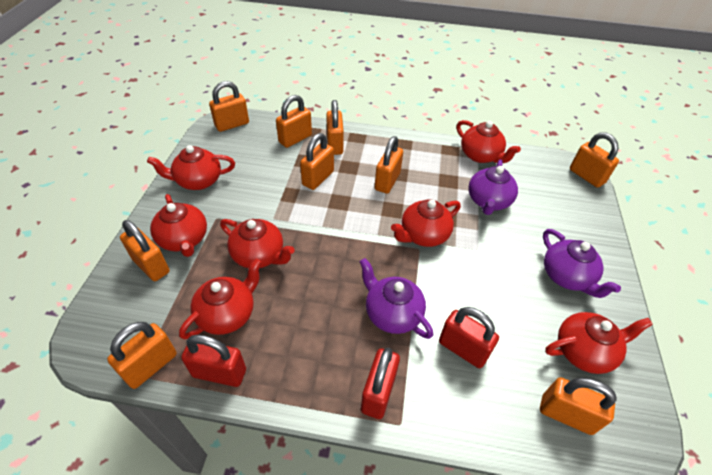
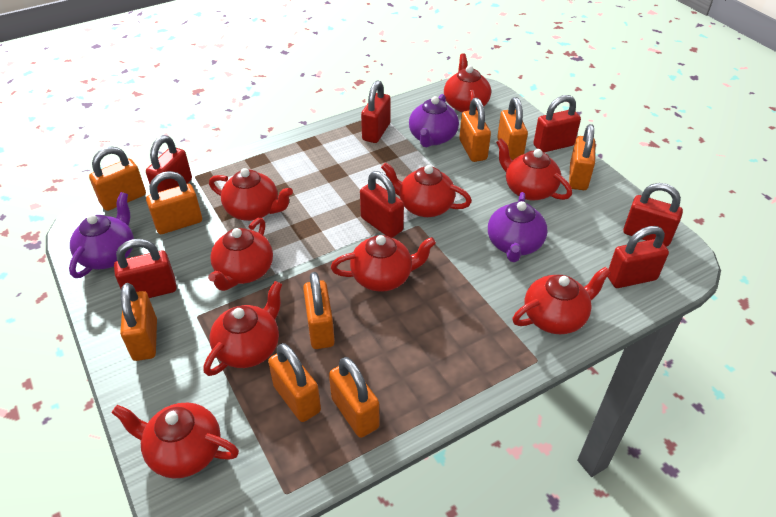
red padlock: [181,335,246,387] [361,348,400,419] [439,307,499,368] = 3 -> [114,239,177,298] [146,135,192,192] [360,171,404,238] [361,80,391,143] [533,95,581,152] [607,226,669,288] [623,183,683,247] = 7
red teapot: [147,145,235,190] [150,194,207,257] [179,258,262,339] [220,219,295,268] [391,199,461,247] [456,120,521,163] [545,312,653,374] = 7 -> [112,403,239,479] [203,281,282,376] [208,218,273,291] [209,168,293,221] [331,235,436,292] [381,162,472,217] [444,53,491,112] [496,138,572,200] [512,267,611,334] = 9

